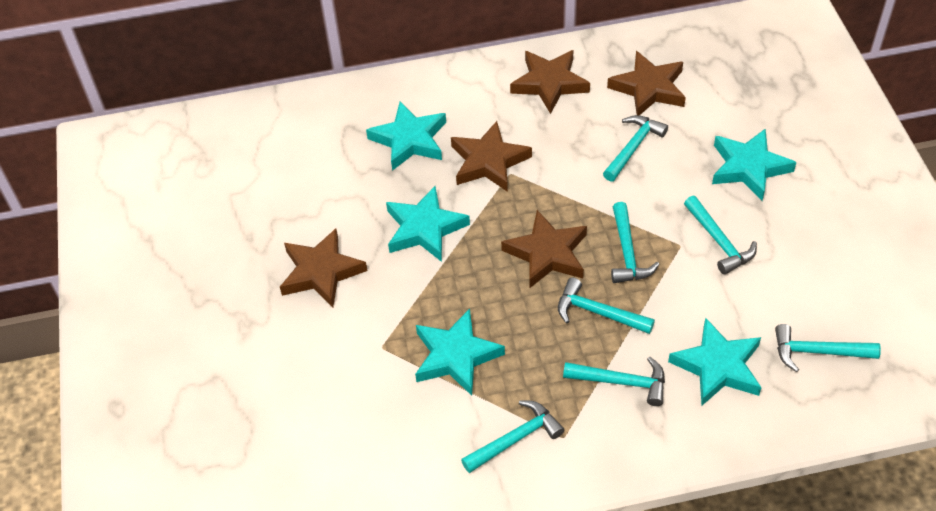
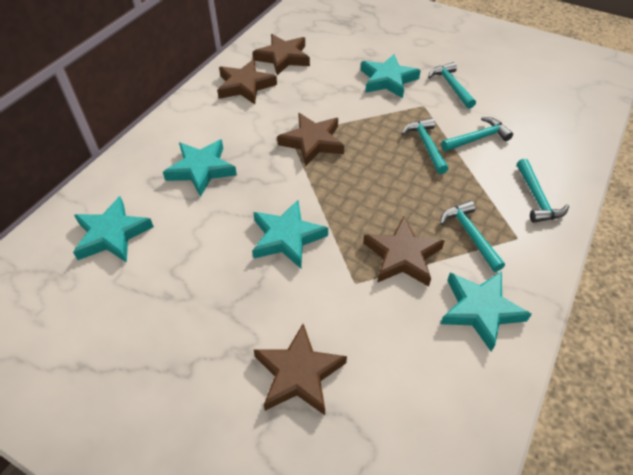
turquoise hammer: [461,400,564,473] [558,278,655,334] [563,357,665,406] [603,115,668,182] [611,202,659,283] [684,196,757,275] [775,324,881,372] = 7 -> [402,118,449,174] [428,62,476,109] [440,200,505,272] [441,117,513,151] [517,159,569,223] = 5

